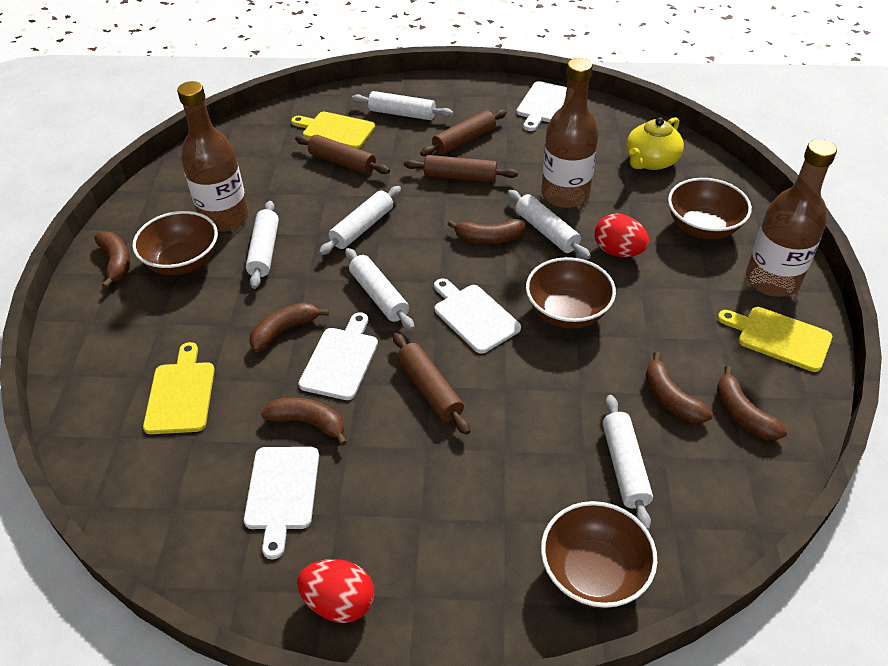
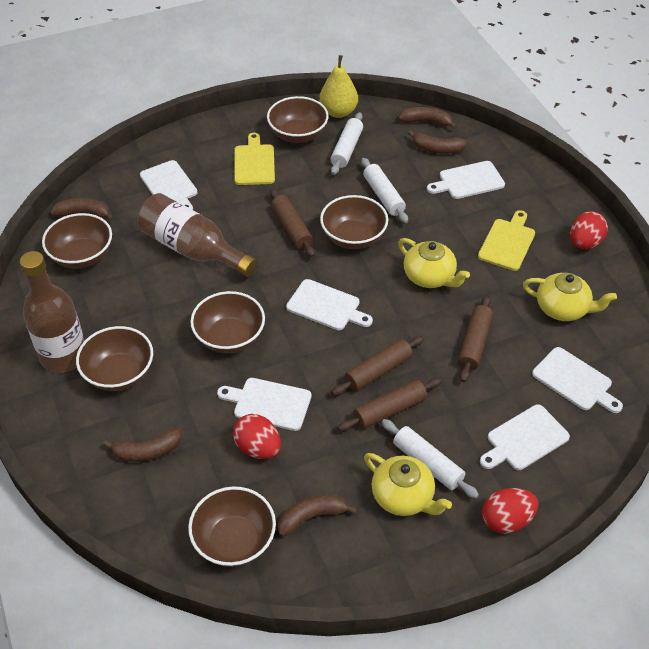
brown banana: [94,232,130,288] [249,302,329,352] [261,397,347,446] [447,219,526,244] [645,352,713,423] [717,366,788,440] = 6 -> [50,198,114,221] [103,428,182,462] [278,494,357,537] [398,107,457,129] [408,130,467,154] = 5
brown bottle: [177,81,249,232] [541,58,599,208] [746,139,837,297] = 3 -> [20,251,85,373] [137,193,258,277] = 2
brown bowl: [132,211,218,275] [526,257,616,329] [541,501,658,609] [668,178,752,239] = 4 -> [42,213,112,269] [76,326,153,391] [188,486,276,567] [190,291,265,353] [267,96,329,143] [320,195,388,249] = 6
red egg: [297,559,374,623] [595,213,649,257] = 2 -> [233,414,281,459] [482,488,538,534] [570,211,608,249] = 3
white cutting board: [244,447,319,559] [298,312,378,400] [434,278,521,354] [516,81,567,131] = 4 -> [140,160,198,210] [217,378,312,431] [286,279,373,330] [427,161,505,199] [480,404,570,470] [532,347,623,413] = 6
white rolling pin: [246,201,279,289] [319,186,401,255] [345,248,415,331] [352,91,453,120] [508,190,591,259] [602,395,653,530] = 6 -> [331,112,363,175] [361,158,408,223] [382,419,479,499] = 3
yellow cutting board: [143,342,215,434] [291,112,375,149] [718,307,832,372] = 3 -> [234,133,275,185] [478,210,535,271] = 2
yellow pear: none = 0 -> [319,55,358,118] = 1
yellow teapot: [626,117,684,170] = 1 -> [364,453,452,516] [398,238,470,288] [523,273,617,321] = 3

